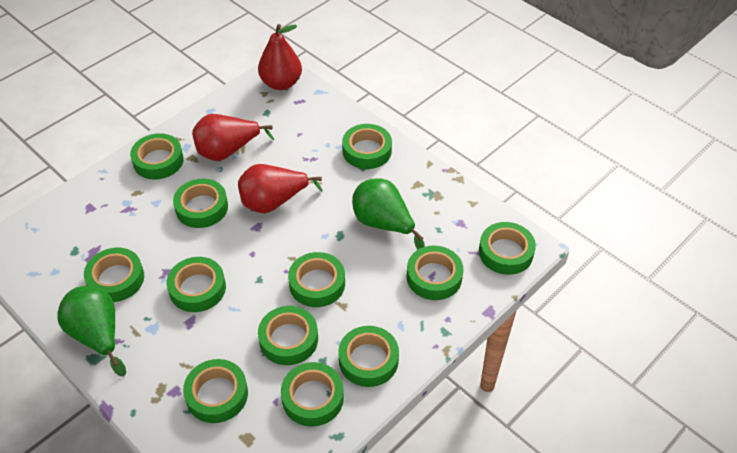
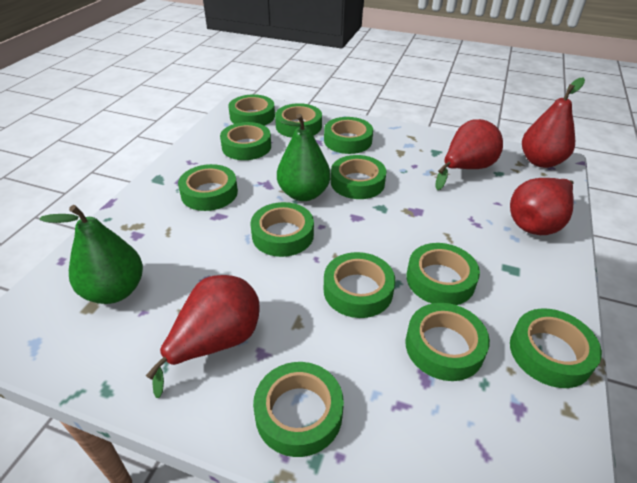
red pear: [192,114,274,161] [238,164,323,213] [258,24,302,90] = 3 -> [146,275,260,398] [435,119,503,190] [510,178,574,235] [522,77,585,168] = 4

